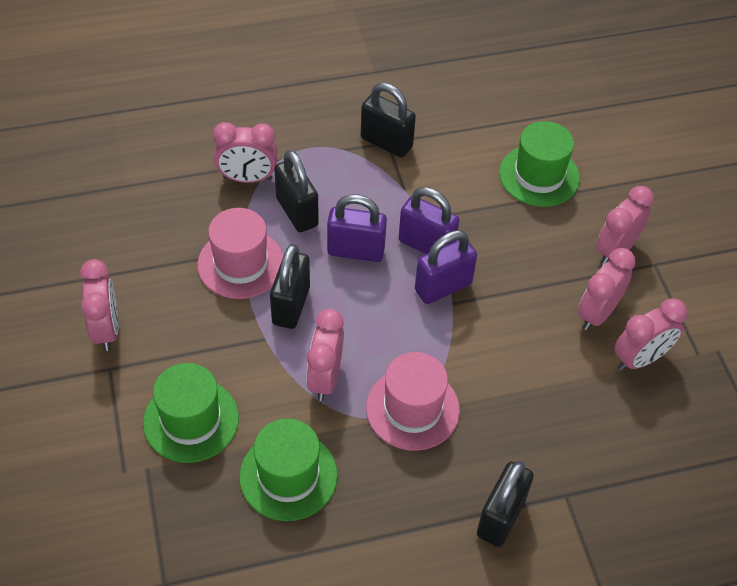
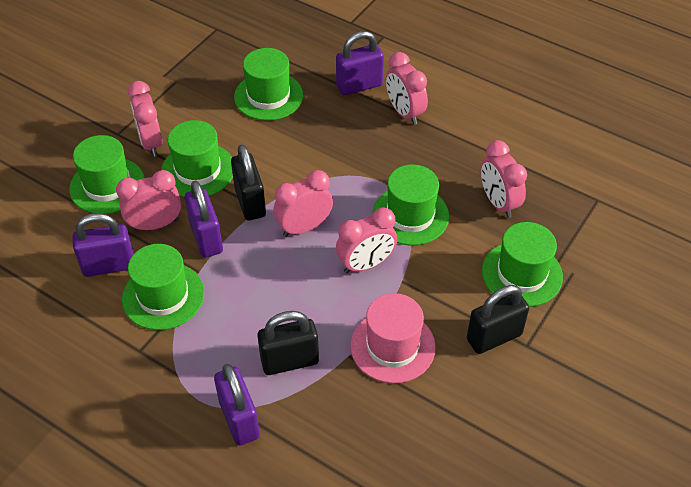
black padlock: [270,244,310,329] [274,150,319,232] [361,83,416,158] [477,461,534,547] = 4 -> [231,144,266,221] [257,311,319,375] [467,285,529,354] = 3
green hat: [143,363,239,463] [239,418,338,521] [499,121,580,207] = 3 -> [69,135,145,214] [122,244,204,330] [161,120,233,197] [234,48,303,121] [372,165,449,246] [482,222,563,307] = 6
pink hat: [197,208,284,299] [366,352,460,451] = 2 -> [350,293,436,383] = 1
purple padlock: [327,194,387,262] [399,187,459,254] [415,230,477,304] = 3 -> [72,213,134,277] [185,180,223,258] [214,364,260,446] [336,31,384,95] = 4

